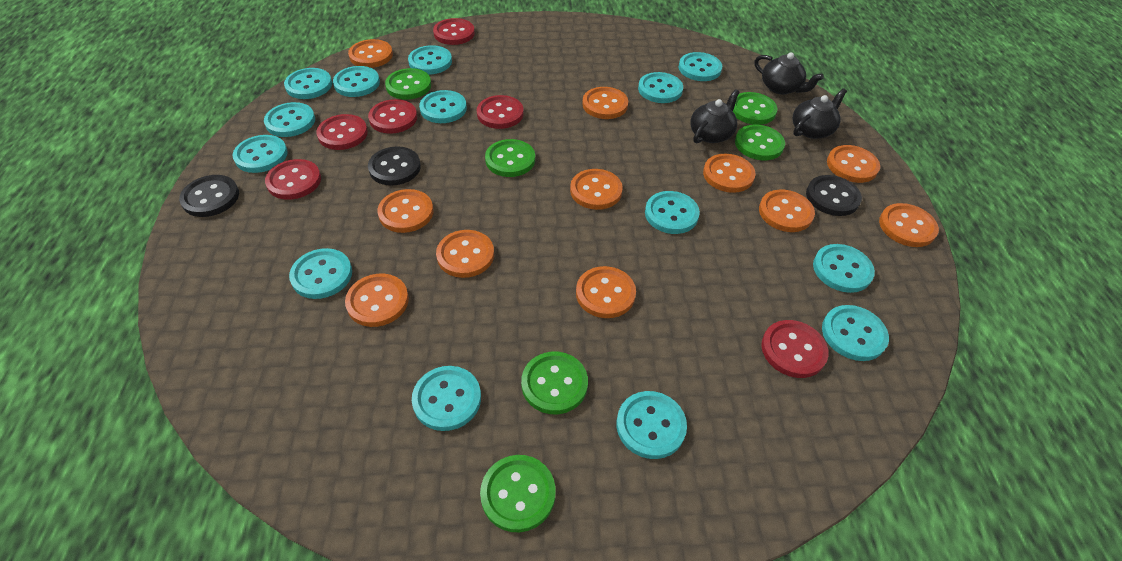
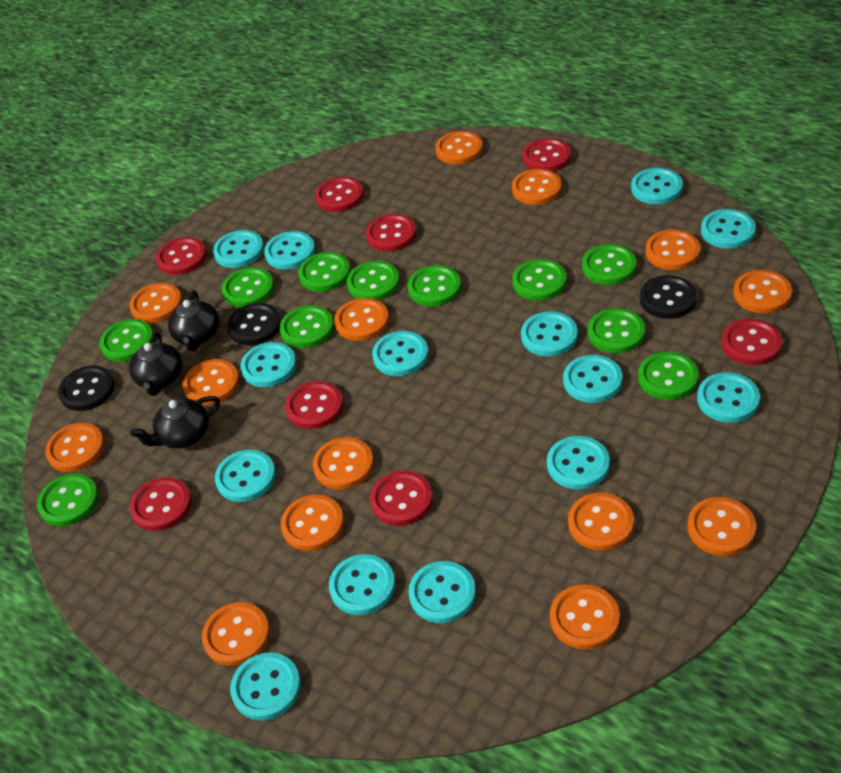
green button: [385,68,431,100] [480,455,556,532] [485,139,535,177] [521,352,588,414] [733,92,778,125] [735,125,785,160] = 6 -> [37,474,99,526] [100,319,153,362] [222,267,274,307] [279,305,334,348] [298,252,350,292] [347,261,400,300] [408,265,461,306] [512,259,567,301] [582,244,637,285] [588,308,645,353] [638,352,699,400] = 11
orange button: [345,274,409,327] [348,39,393,68] [377,189,433,233] [436,230,494,278] [570,169,623,210] [576,266,636,318] [582,87,628,119] [703,154,756,193] [759,190,815,232] [827,145,880,183] [879,203,939,247] = 11 -> [45,423,105,472] [129,283,182,323] [183,359,239,405] [202,602,270,666] [281,495,344,551] [313,437,374,489] [334,298,389,341] [435,131,483,164] [512,169,562,205] [550,584,620,650] [568,492,634,551] [646,230,700,270] [688,497,756,556] [733,270,792,314] = 14
red button: [265,159,321,200] [316,114,368,150] [368,99,417,134] [433,18,475,45] [477,95,524,129] [761,320,828,378] = 6 -> [130,477,192,531] [156,237,207,275] [285,381,343,429] [315,177,364,212] [366,214,416,252] [370,471,433,526] [522,138,571,172] [721,319,782,365] = 8

